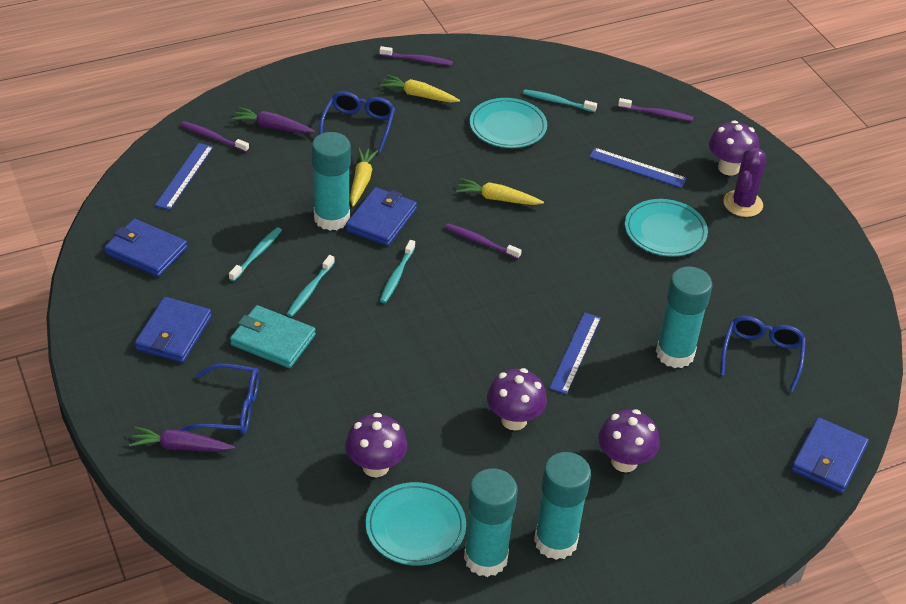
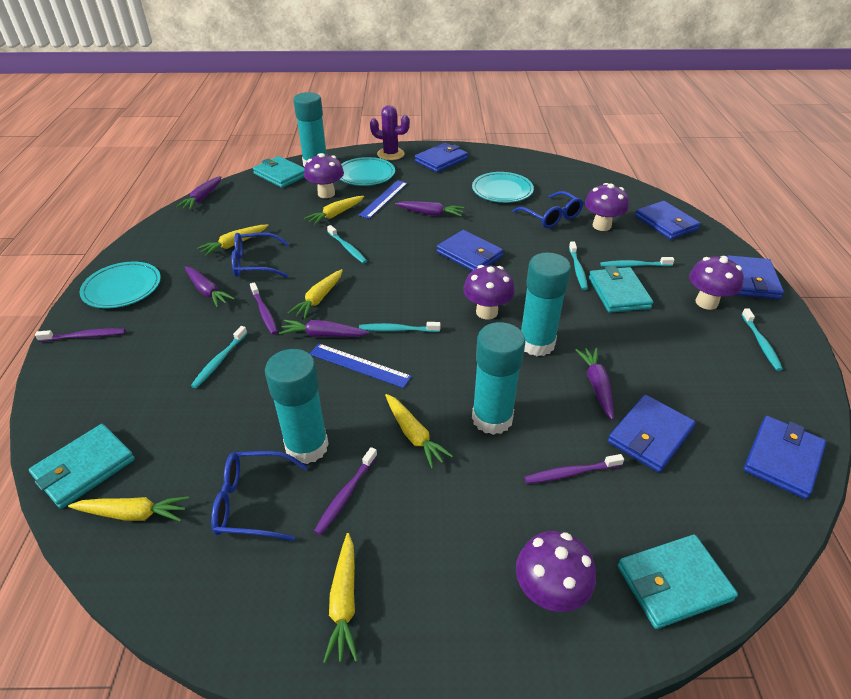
blue ruler: [155,143,213,210] [549,312,601,394] [589,148,687,188] = 3 -> [310,344,412,388] [358,180,408,219] = 2
blue wallet: [104,219,187,277] [134,297,212,363] [346,187,417,246] [791,417,869,493] = 4 -> [415,143,468,172] [437,230,504,271] [608,395,696,472] [635,201,701,240] [727,255,784,299] [744,416,826,499] = 6
purple carrot: [129,427,235,452] [232,107,315,133] = 2 -> [176,176,221,210] [185,266,235,308] [279,320,369,337] [395,201,464,216] [575,348,614,420] = 5
purple mushroom: [345,413,407,477] [487,368,547,430] [598,409,660,472] [709,120,759,175] = 4 -> [304,153,344,198] [463,265,515,319] [516,531,596,612] [585,183,629,231] [689,256,744,310] = 5
turquoise toothbrush: [229,227,282,282] [287,255,335,317] [380,240,415,303] [523,89,597,112] = 4 -> [191,326,247,388] [327,225,367,264] [359,322,440,332] [569,242,588,290] [600,257,674,267] [741,309,783,371] = 6
turquoise wallet: [230,305,316,368] = 1 -> [29,424,135,509] [253,156,305,188] [589,266,653,313] [618,534,738,629] = 4
yellow carrot: [350,148,378,207] [380,75,460,103] [456,178,544,205] = 3 -> [68,496,189,522] [197,224,269,256] [288,269,343,319] [304,196,364,225] [323,533,358,663] [385,394,453,469] = 6

